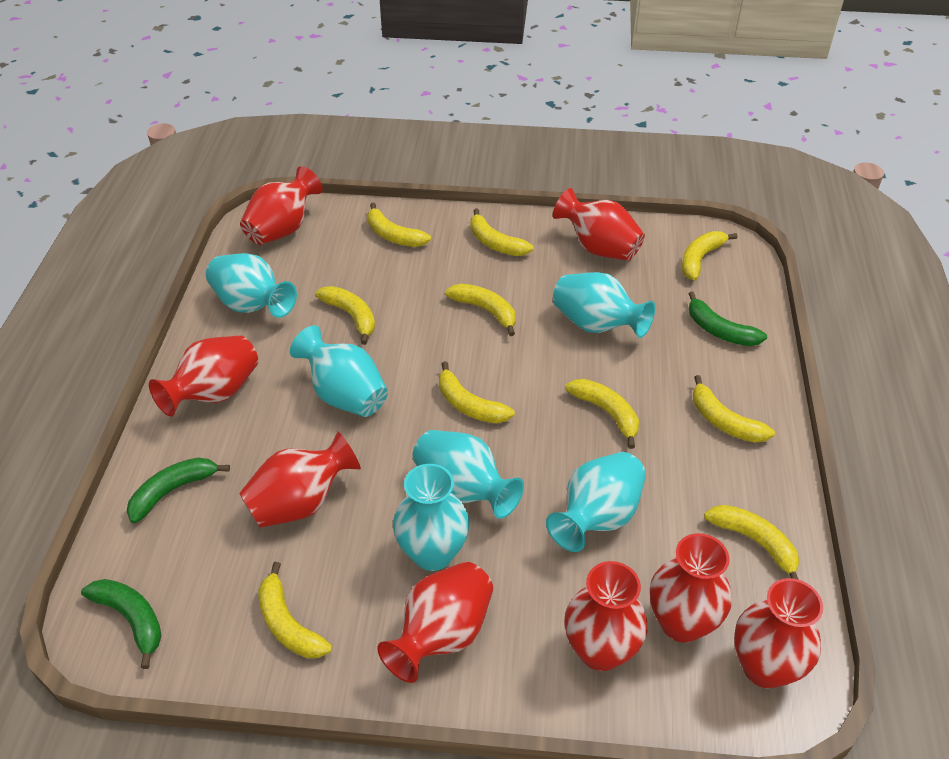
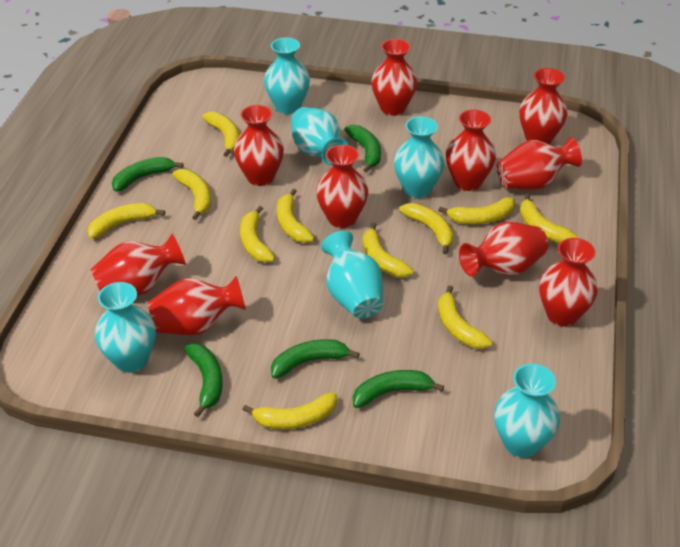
green banana: [81,579,162,669] [127,457,230,523] [688,291,767,346] = 3 -> [112,157,184,192] [184,343,223,417] [271,339,360,379] [344,125,381,172] [353,370,444,408] = 5
red vase: [149,335,258,417] [239,432,361,528] [240,166,323,245] [377,562,493,683] [553,188,645,261] [564,561,648,671] [650,533,732,643] [734,578,823,689] = 8 -> [90,234,186,296] [148,276,246,335] [234,105,284,186] [316,145,368,228] [371,39,417,116] [446,109,496,191] [459,222,548,277] [497,137,582,190] [519,68,568,144] [539,238,598,326] = 10
yellow banana: [258,562,332,658] [315,286,375,345] [368,203,431,247] [439,361,515,424] [445,284,516,336] [471,208,533,256] [565,379,639,449] [682,231,738,280] [693,375,775,443] [704,505,799,580] = 10 -> [87,203,165,239] [172,169,211,220] [203,112,239,157] [240,206,275,263] [242,392,337,429] [277,189,314,243] [363,222,414,277] [399,203,454,254] [438,197,515,224] [438,285,492,349] [520,193,578,243] = 11

